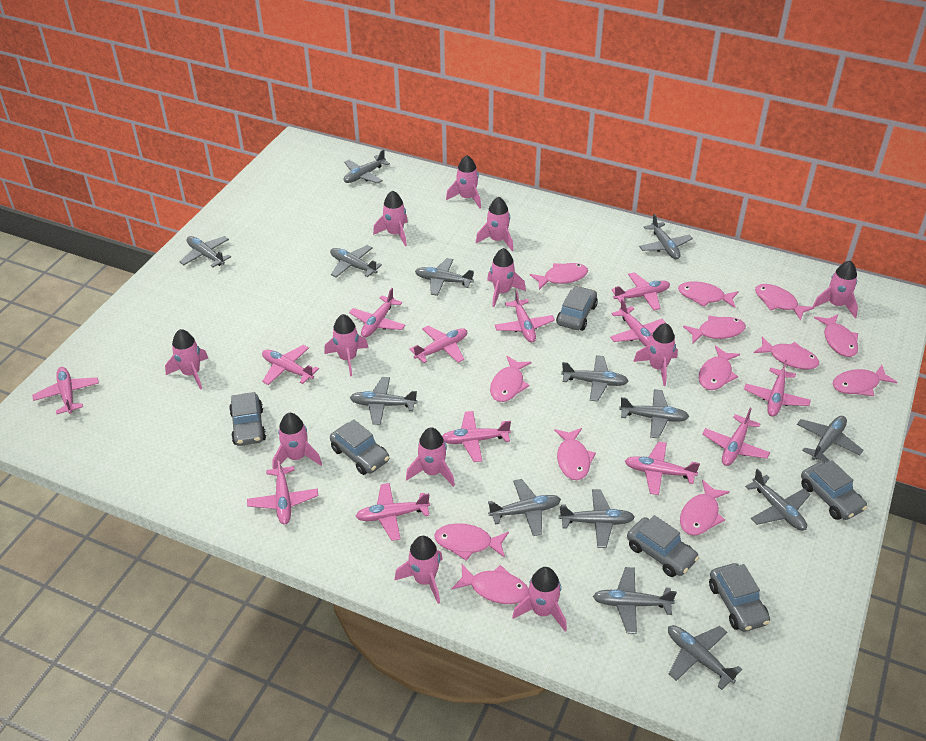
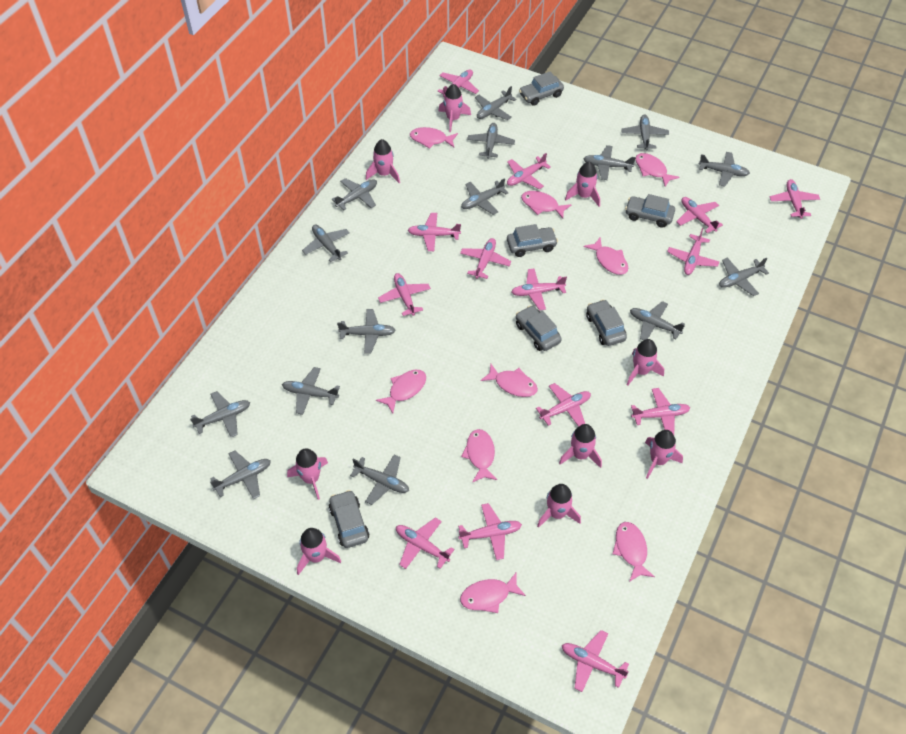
grey plane: [180,236,231,267] [330,245,382,278] [344,149,390,184] [350,377,418,425] [415,258,474,296] [488,479,561,536] [559,489,635,548] [561,355,628,402] [593,567,677,634] [619,389,689,439] [639,214,693,259] [668,625,742,690] [745,469,810,531] [797,416,863,463] = 14 -> [190,391,250,437] [210,450,271,499] [282,367,340,415] [302,225,349,262] [332,178,377,210] [337,309,396,353] [350,454,409,505] [461,178,508,215] [467,123,515,159] [475,86,517,120] [584,145,636,180] [621,114,669,150] [630,301,685,341] [699,152,750,187] [719,258,769,296] = 15
pink fish: [434,523,509,561] [452,564,529,604] [490,356,531,402] [530,263,588,290] [554,428,596,480] [678,281,739,308] [680,480,730,536] [683,316,746,343] [699,346,740,390] [754,336,819,369] [755,284,814,321] [814,314,858,357] [833,365,897,396] = 13 -> [376,370,426,414] [410,127,458,149] [460,572,526,613] [461,429,497,482] [481,364,538,397] [521,191,571,219] [584,237,628,275] [613,522,655,582] [635,153,679,187] = 9
pink plane: [32,367,99,414] [247,457,318,525] [262,345,319,385] [349,288,406,338] [355,483,430,541] [410,325,467,363] [442,411,511,462] [495,290,555,343] [610,299,666,346] [611,272,670,311] [625,441,700,495] [702,408,770,466] [744,359,811,417] = 13 -> [378,273,431,316] [396,517,455,569] [408,213,461,251] [438,69,479,97] [458,503,522,560] [460,238,511,279] [507,153,551,189] [512,269,567,311] [536,383,591,427] [562,630,629,692] [631,388,690,435] [667,228,720,275] [676,197,723,233] [770,179,820,219] = 14
pink rocket: [165,329,208,390] [272,413,322,469] [324,314,369,376] [373,190,408,246] [395,536,443,604] [406,427,455,487] [446,155,481,208] [476,197,513,251] [487,248,526,307] [512,567,567,631] [633,323,678,386] [813,260,858,318] = 12 -> [287,448,328,500] [297,528,341,575] [366,139,400,183] [438,84,471,132] [537,484,581,528] [559,424,602,468] [565,161,600,207] [627,339,664,386] [645,430,683,479] = 9

